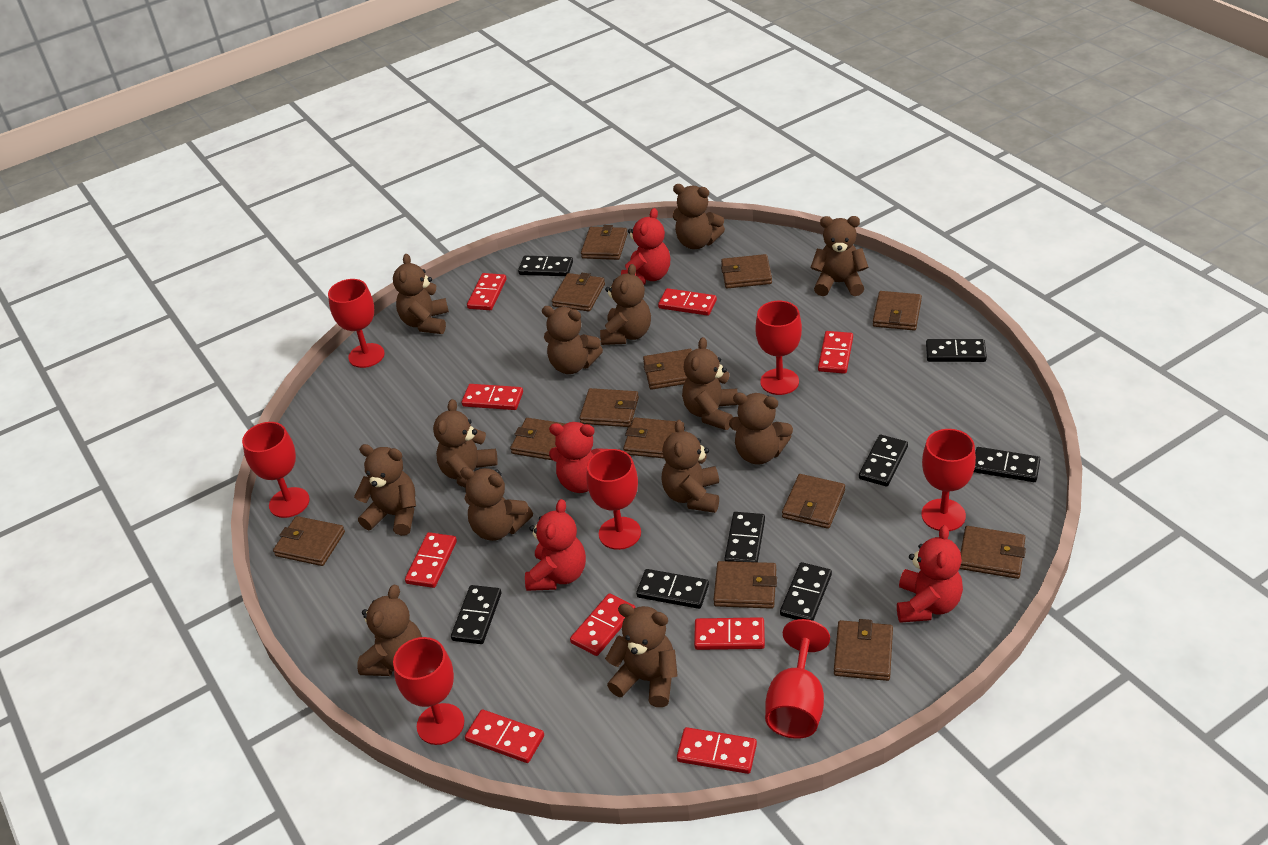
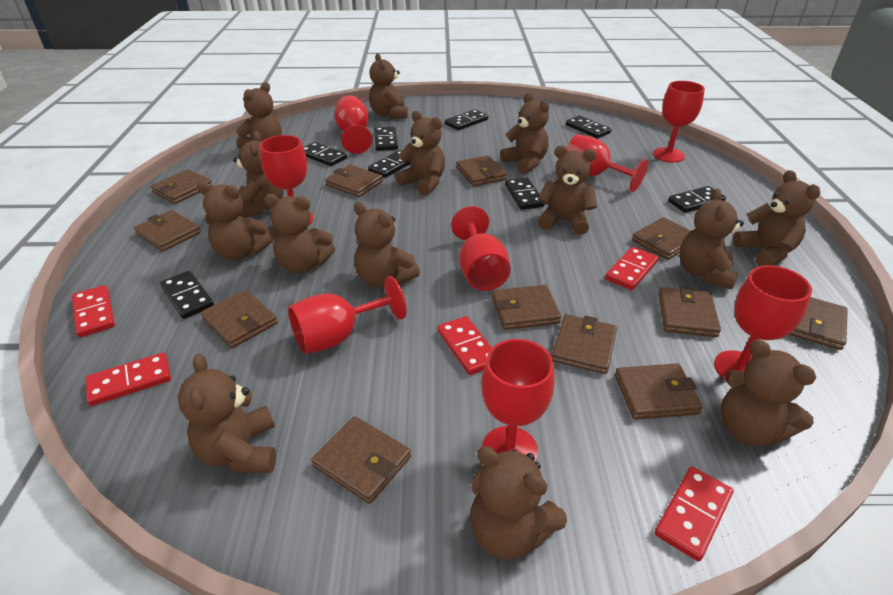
brown teddy bear: [354,444,416,536] [357,585,422,676] [393,254,449,334] [433,399,498,488] [460,467,533,541] [542,306,603,374] [600,264,651,345] [605,604,678,707] [661,420,719,513] [673,184,725,249] [682,337,738,430] [729,393,793,465] [811,216,868,296] = 13 -> [178,354,276,473] [197,181,273,260] [233,131,284,218] [236,82,282,149] [264,194,335,273] [354,202,420,288] [369,53,408,119] [395,111,445,196] [470,446,567,560] [500,93,549,174] [538,145,597,235] [680,189,744,290] [720,340,816,446] [733,170,820,266] = 14
brown wallet: [273,516,345,566] [510,418,566,460] [552,273,605,311] [579,388,639,427] [581,225,628,260] [623,417,685,458] [643,349,692,390] [714,561,777,609] [721,254,772,289] [782,474,845,529] [834,619,893,681] [873,291,922,330] [959,526,1026,579] = 13 -> [134,210,201,251] [151,169,212,204] [201,290,278,348] [311,416,411,504] [325,164,383,197] [456,155,507,186] [492,285,561,330] [552,314,617,374] [615,363,703,420] [632,217,691,260] [658,286,721,337] [789,297,848,350] = 12
red domino: [405,532,457,588] [462,384,523,410] [465,710,544,763] [467,273,507,310] [570,593,635,656] [658,288,717,316] [677,727,757,774] [694,617,765,650] [818,331,853,374] = 9 -> [72,285,115,337] [86,353,171,406] [438,316,492,375] [605,247,659,290] [655,467,733,562] = 5
red goblet: [242,422,310,518] [328,279,385,368] [393,637,464,745] [586,449,641,550] [755,301,802,395] [765,619,830,739] [921,429,976,531] = 7 -> [260,135,314,226] [288,276,406,354] [334,95,372,154] [451,206,510,291] [481,339,555,462] [567,134,648,192] [653,81,705,163] [714,265,812,380] = 8
red teddy bear: [525,499,586,591] [549,422,606,493] [621,208,670,285] [897,525,963,623] = 4 -> none = 0

